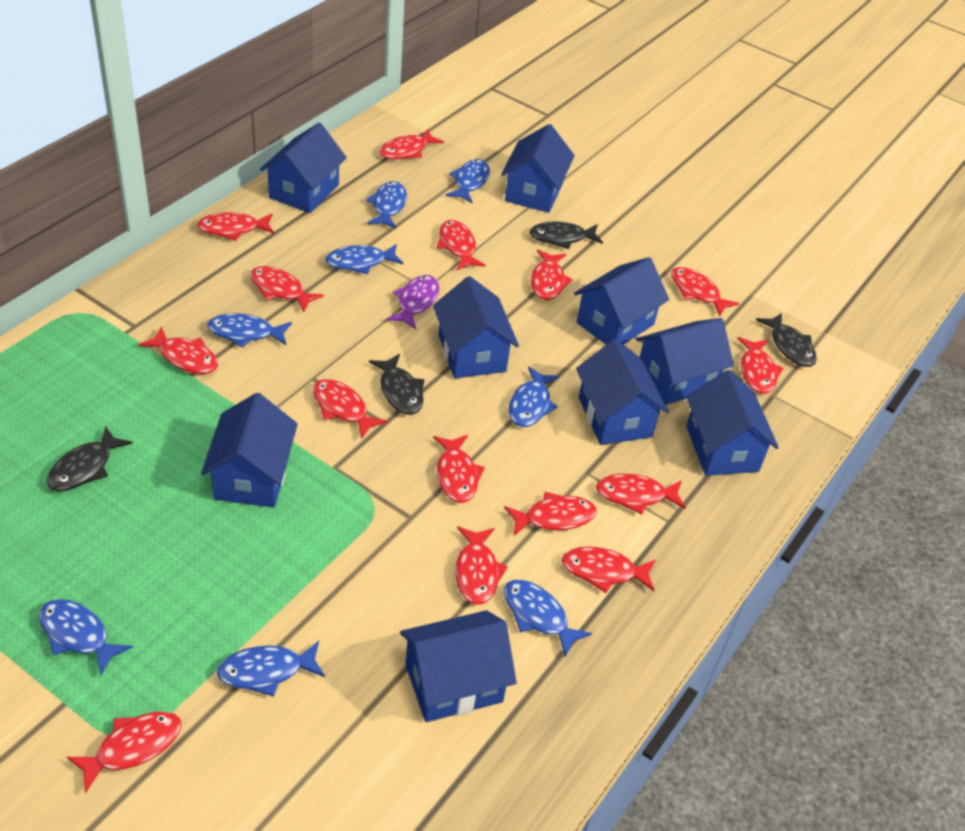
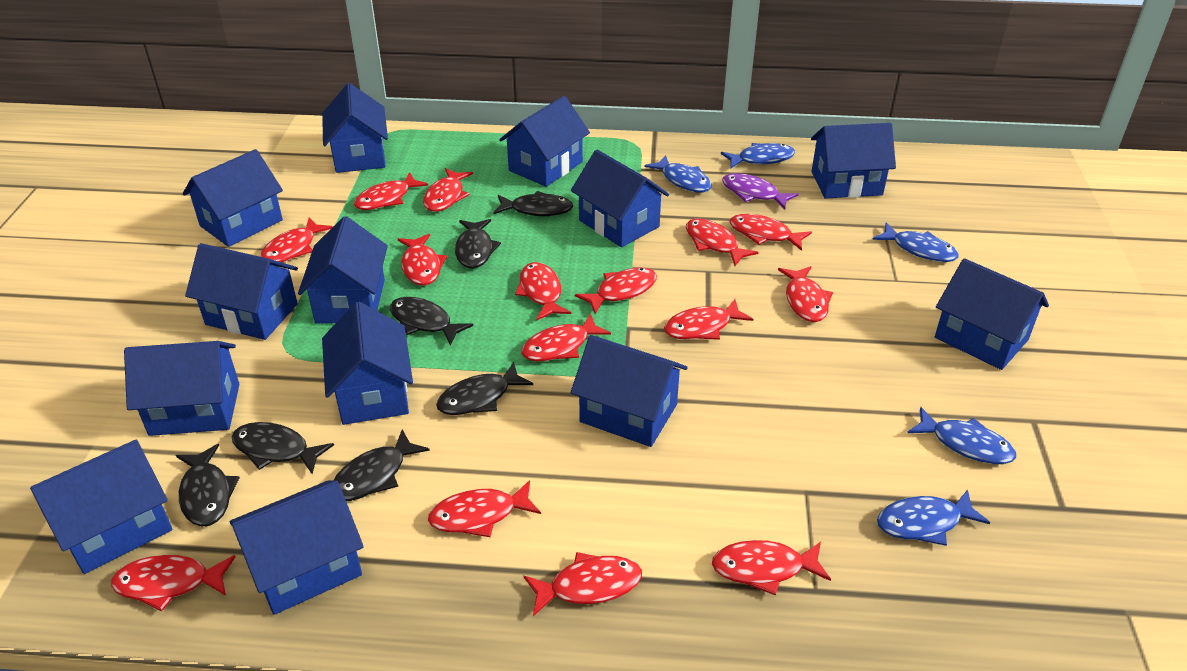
black fish: [47,426,133,491] [369,354,425,415] [529,221,603,249] [756,313,817,367] = 4 -> [176,444,240,526] [232,422,334,474] [333,429,430,501] [390,297,473,345] [436,362,533,415] [455,219,501,268] [493,191,573,216] = 7
blue fish: [39,599,133,675] [207,313,292,348] [217,641,325,697] [325,244,403,274] [366,181,407,229] [446,159,490,203] [504,580,592,657] [509,366,559,427] = 8 -> [645,155,712,192] [721,143,795,169] [872,223,959,262] [877,490,990,546] [907,407,1016,464] = 5
blue house: [201,393,298,508] [260,123,347,213] [400,610,517,722] [433,276,519,379] [501,124,575,213] [574,257,669,345] [576,339,669,445] [636,318,734,405] [686,370,779,476] = 9 -> [30,440,172,574] [124,341,239,436] [183,149,283,247] [185,243,298,340] [230,480,364,615] [298,216,388,323] [322,83,388,173] [322,302,413,425] [499,96,590,187] [571,150,669,247] [571,335,688,447] [811,123,896,199] [935,258,1049,370] = 13

